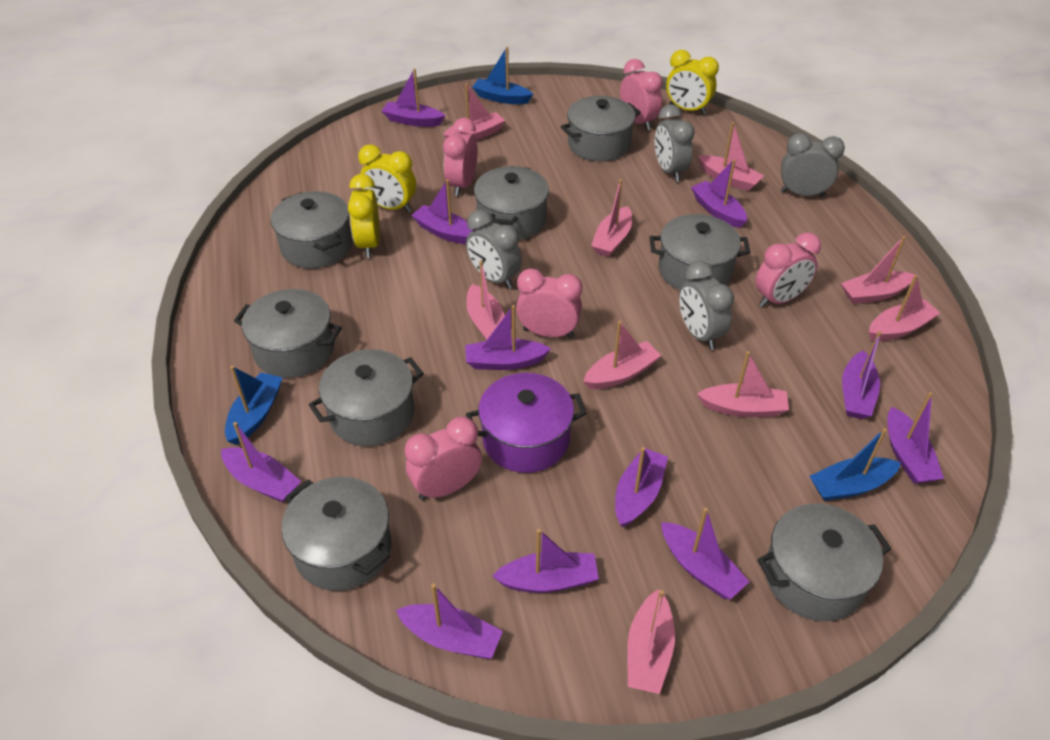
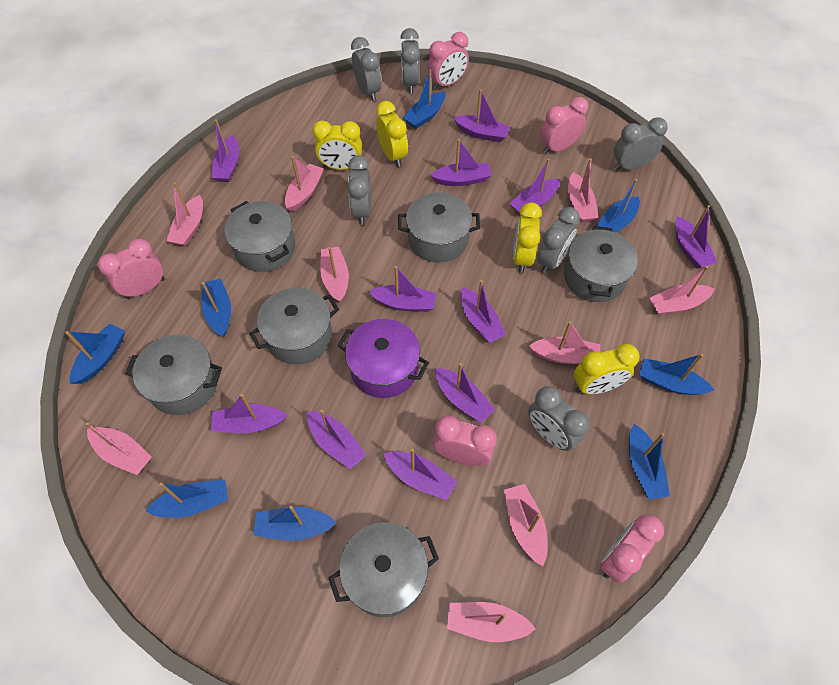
blue boat: [225,366,283,445] [472,47,533,104] [810,428,901,501] = 3 -> [65,323,125,384] [145,480,228,518] [202,278,231,337] [254,506,337,541] [403,69,446,129] [596,179,640,233] [629,424,670,499] [639,354,714,395] = 8
grey clock: [466,210,522,289] [655,104,695,182] [679,261,734,350] [781,133,845,197] = 4 -> [347,155,371,225] [351,37,382,101] [400,28,420,94] [528,386,589,451] [537,207,580,274] [614,117,668,171] = 6
grey pot: [234,289,342,378] [271,191,352,268] [281,477,391,591] [309,349,424,446] [474,166,549,240] [561,96,641,162] [650,214,751,290] [757,504,891,621] = 8 -> [125,335,222,415] [225,201,295,272] [249,287,339,364] [329,522,439,617] [398,192,480,262] [564,226,638,302] = 6
yellow clock: [348,174,380,258] [358,145,416,212] [666,50,719,115] = 3 -> [312,121,362,170] [376,101,408,167] [513,202,542,273] [574,344,639,394] = 4

